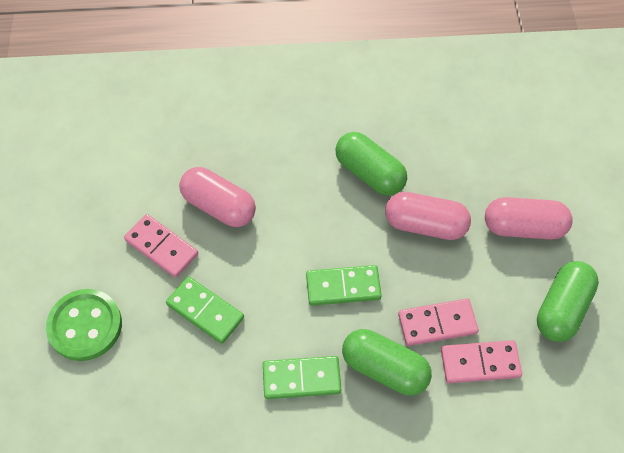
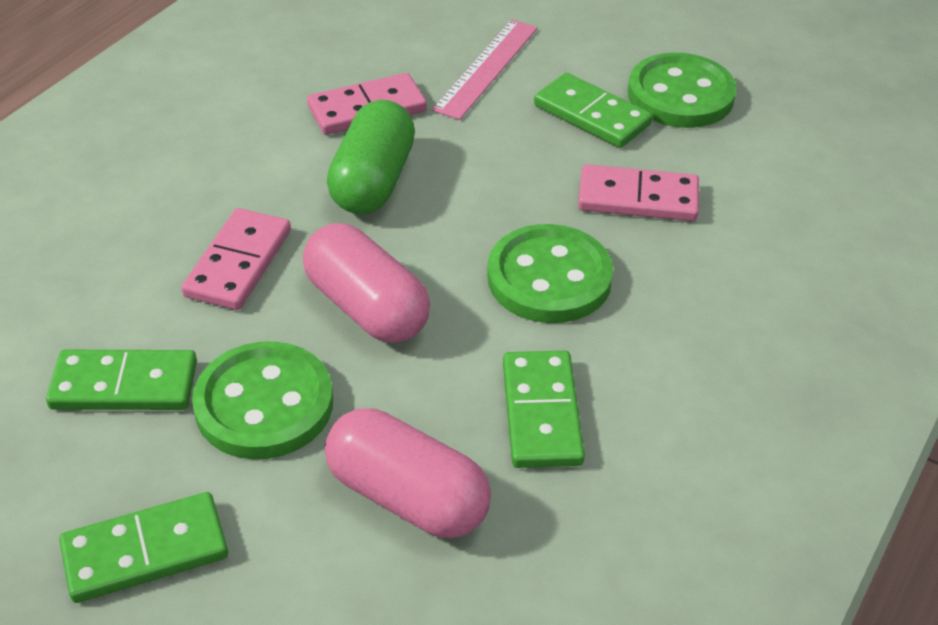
green button: [46,289,122,361] = 1 -> [192,341,333,459] [487,224,613,323] [628,53,737,128] = 3
green capsule: [336,132,407,196] [342,329,432,396] [537,261,599,342] = 3 -> [327,100,415,214] = 1
green domino: [166,276,244,344] [263,356,341,399] [306,265,382,306] = 3 -> [46,350,197,410] [59,492,228,603] [503,351,585,468] [534,73,652,148] = 4
pink capsule: [179,167,256,227] [385,192,471,240] [485,197,573,239] = 3 -> [303,223,430,343] [325,408,491,538] = 2
pink ruler: none = 0 -> [432,20,538,120] = 1

